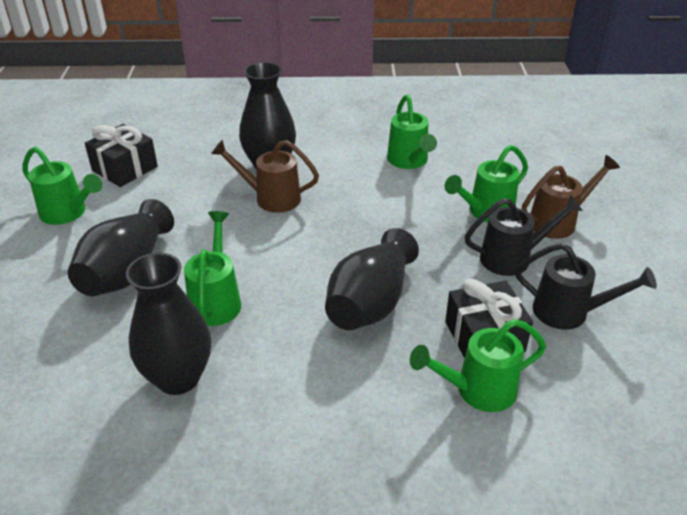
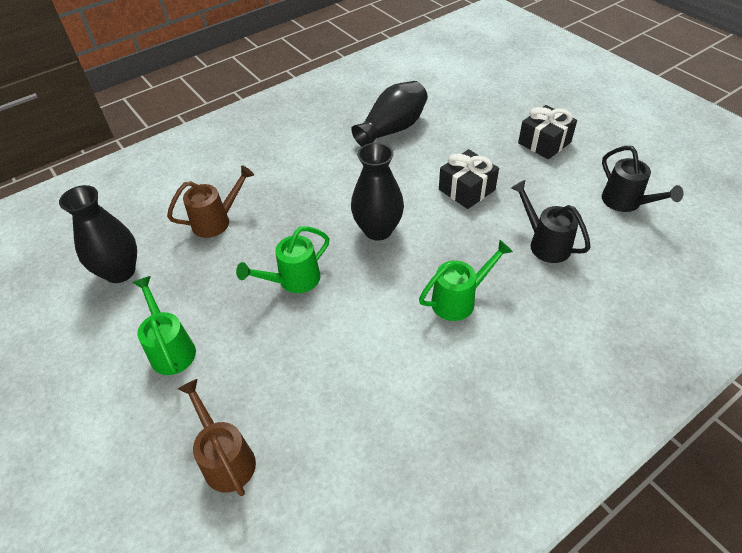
black vase: [68,199,174,296] [126,253,211,395] [239,62,296,169] [325,228,419,330] = 4 -> [59,185,137,283] [351,81,428,147] [351,143,404,241] = 3
green watering can: [22,147,102,225] [184,211,241,326] [387,94,437,169] [410,319,546,412] [445,145,528,222] = 5 -> [132,276,196,375] [236,226,329,293] [419,240,513,321] = 3

